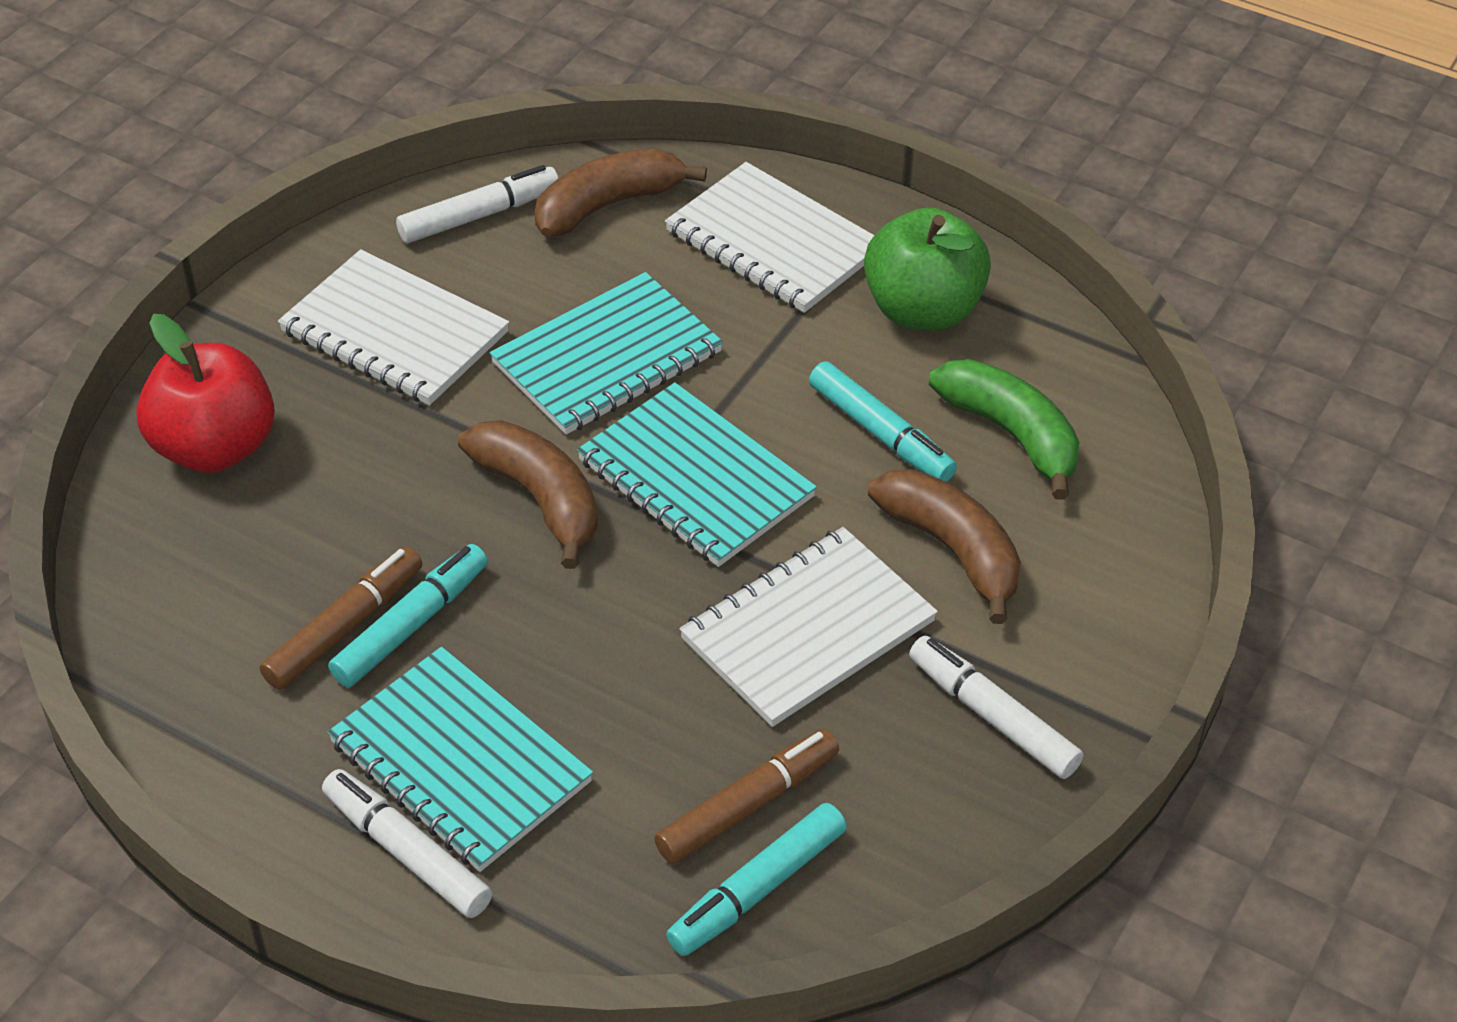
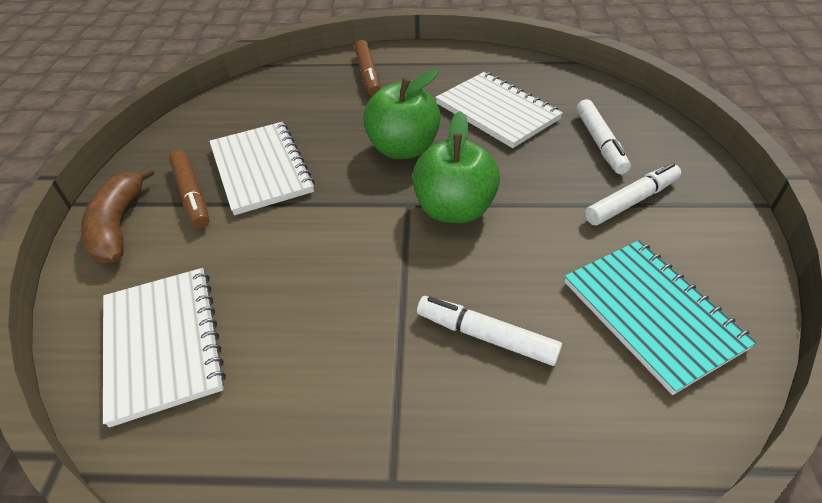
brown banana: [458,420,598,569] [535,148,707,237] [868,469,1021,624] = 3 -> [81,166,154,263] = 1
green apple: [864,208,991,330] = 1 -> [363,70,441,159] [413,111,500,223] = 2
green banana: [929,359,1079,500] = 1 -> none = 0
red apple: [136,314,275,473] = 1 -> none = 0
turquoise marker: [328,544,488,687] [666,803,847,956] [809,361,957,482] = 3 -> none = 0
turquoise notebook: [328,647,593,872] [490,272,723,434] [577,382,817,567] = 3 -> [565,240,757,395] = 1

